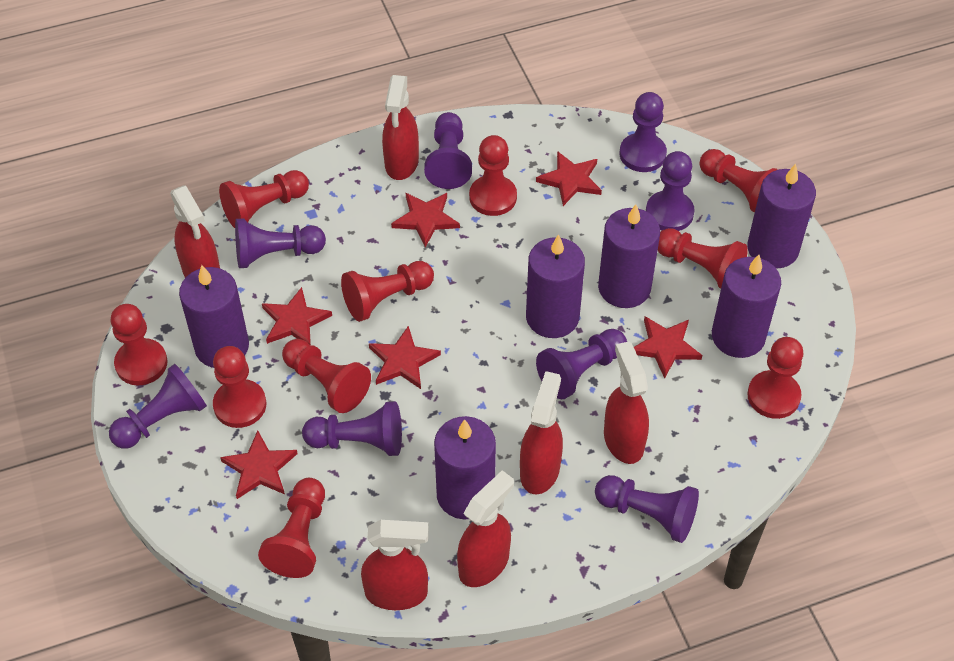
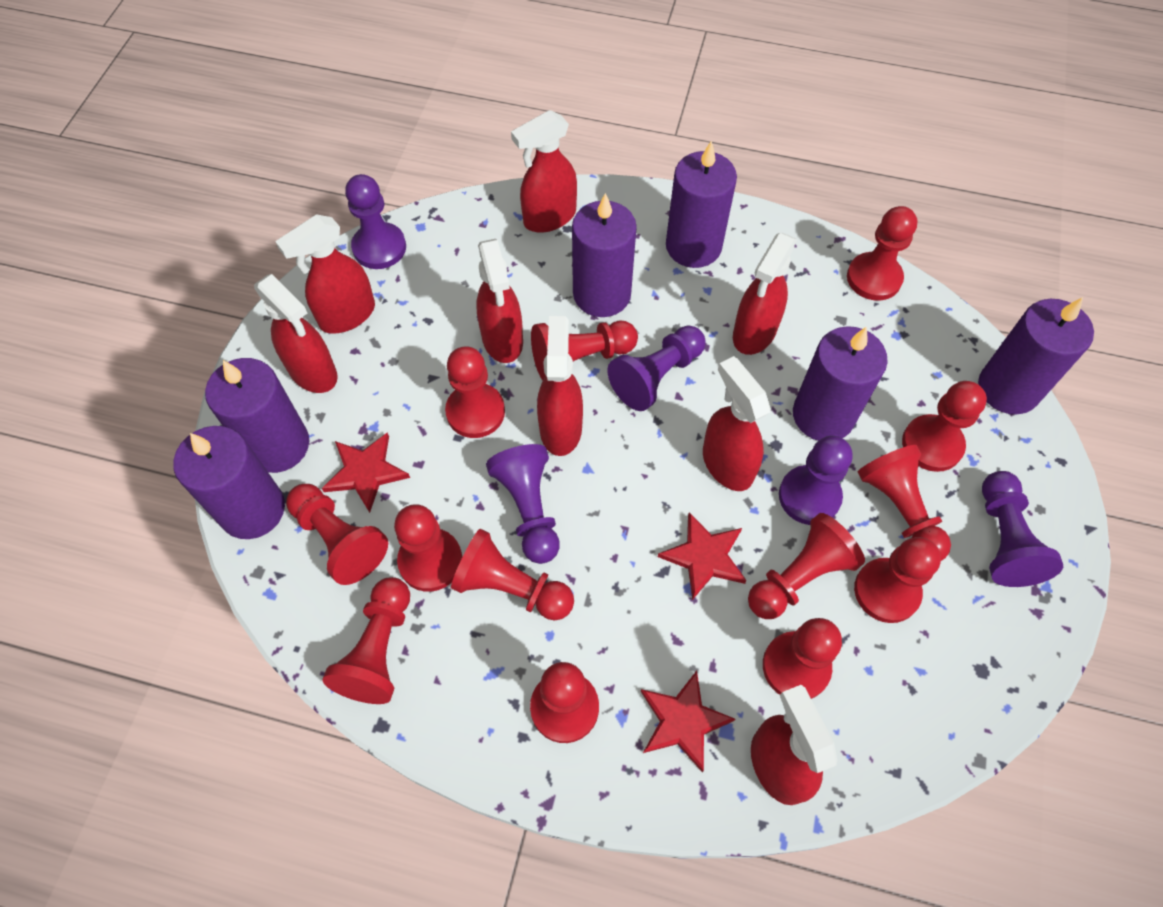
purple pawn: [109,364,207,449] [235,218,326,268] [302,401,402,456] [424,112,472,189] [536,329,627,399] [595,475,699,543] [620,92,667,172] [646,151,695,231] = 8 -> [345,174,406,269] [486,444,560,564] [608,326,706,411] [779,436,853,525] [982,471,1063,587] = 5
red pawn: [111,304,168,385] [213,346,266,428] [219,170,309,228] [258,478,325,578] [282,339,371,413] [341,261,434,322] [469,135,517,216] [658,228,748,288] [699,149,778,213] [747,337,803,419] = 10 -> [286,484,388,585] [323,577,410,704] [394,504,462,592] [445,346,505,438] [451,529,574,620] [530,662,599,743] [531,320,638,380] [748,513,865,619] [763,618,842,699] [847,206,917,301] [854,537,941,623] [858,445,951,561] [902,381,987,472] = 13
red spray bottle: [170,185,220,278] [361,520,428,610] [382,75,419,180] [457,470,514,587] [520,371,563,494] [604,341,649,464] = 6 -> [254,274,338,393] [275,214,375,334] [476,239,523,363] [511,110,577,233] [537,316,583,456] [703,356,771,491] [733,233,797,355] [751,685,837,805] = 8
red star: [220,430,298,499] [262,287,332,346] [369,326,441,389] [391,193,460,247] [536,151,602,206] [634,316,703,379] = 6 -> [321,432,410,513] [641,671,736,772] [658,512,747,600] = 3

